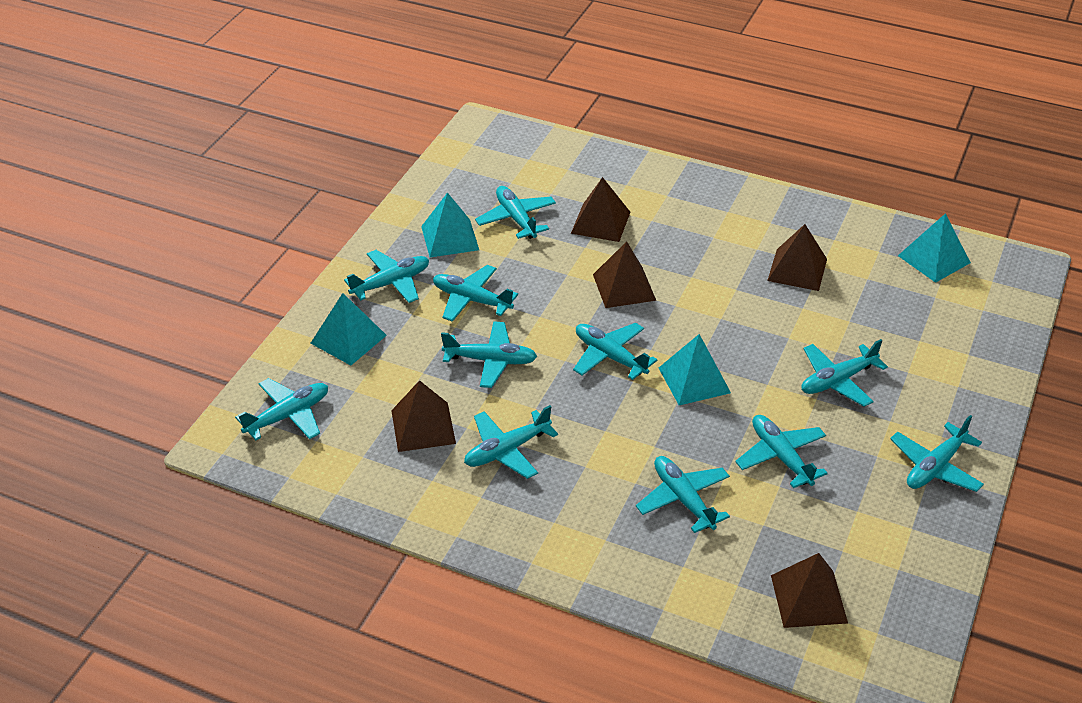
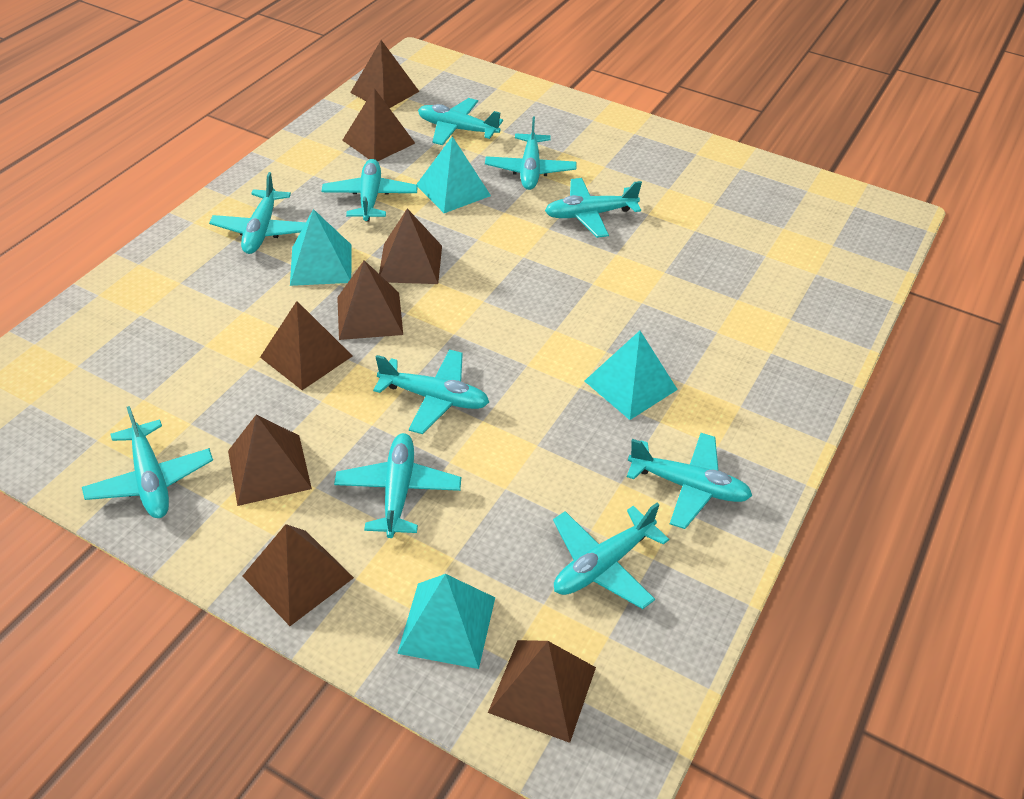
brown pyramid: [391,380,456,452] [571,177,630,242] [593,241,656,308] [767,224,827,291] [771,553,848,628] = 5 -> [228,415,312,506] [243,524,354,626] [260,301,352,390] [337,260,403,340] [342,88,415,161] [350,40,420,108] [379,208,442,284] [488,640,596,743] = 8
turquoise plane: [235,378,328,440] [344,250,429,303] [433,265,518,322] [441,321,537,388] [464,405,558,479] [475,186,556,239] [573,323,657,380] [636,456,730,533] [735,415,828,488] [801,339,888,406] [890,415,984,492] = 11 -> [82,406,213,518] [209,172,306,254] [322,159,418,222] [334,433,461,538] [373,349,489,434] [418,98,503,145] [485,117,577,190] [545,178,642,238] [553,502,669,609] [627,433,752,529] = 10

